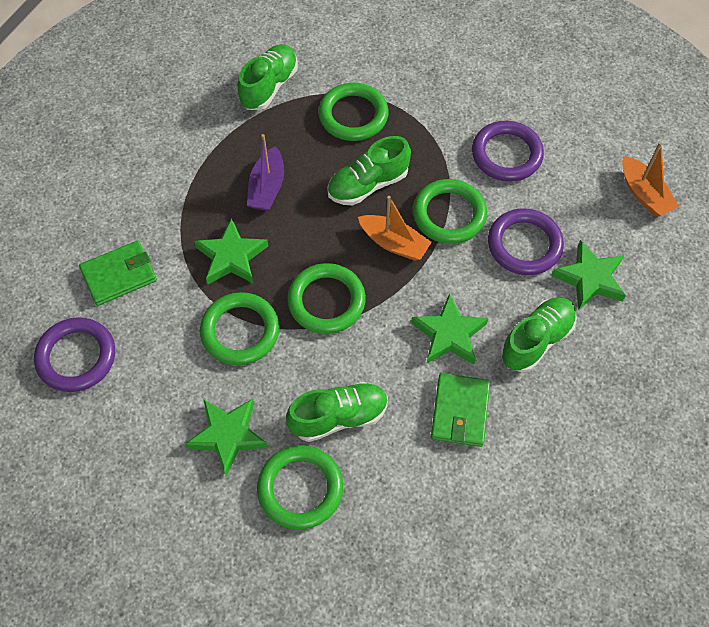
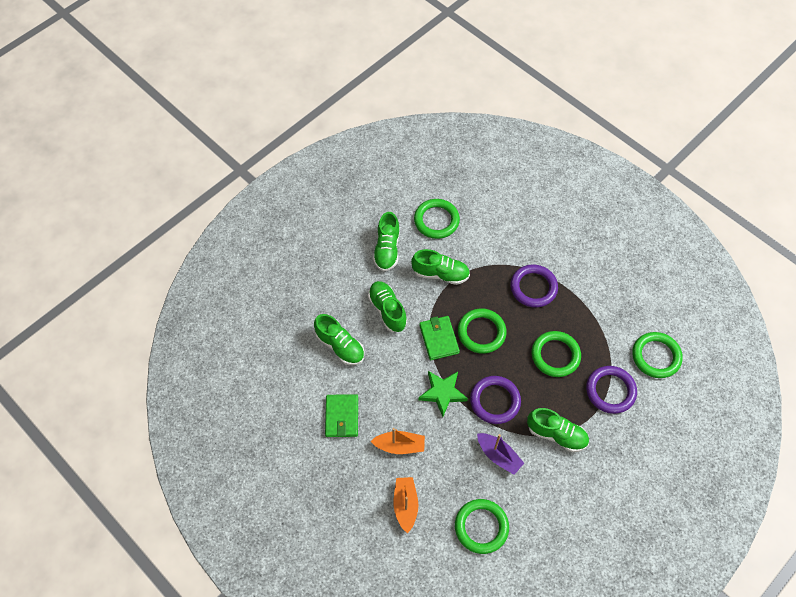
green shoe: [238,44,298,110] [286,382,388,442] [327,136,411,205] [501,297,577,372] = 4 -> [314,314,365,365] [368,281,407,332] [373,212,400,271] [411,249,470,285] [527,408,589,452] = 5
green star: [185,399,268,476] [194,218,268,284] [411,293,489,364] [551,240,626,310] = 4 -> [419,371,468,417] = 1

